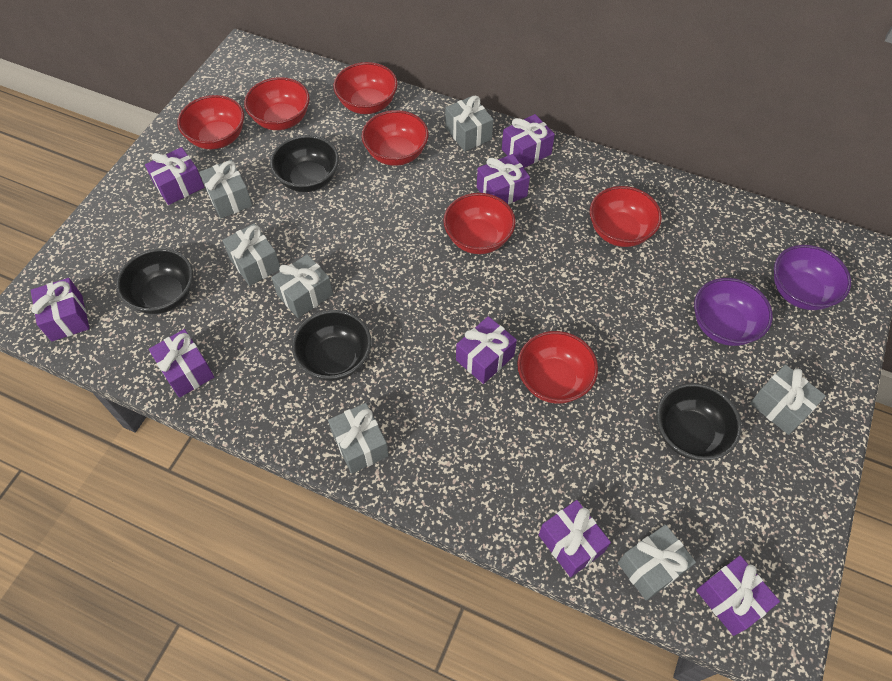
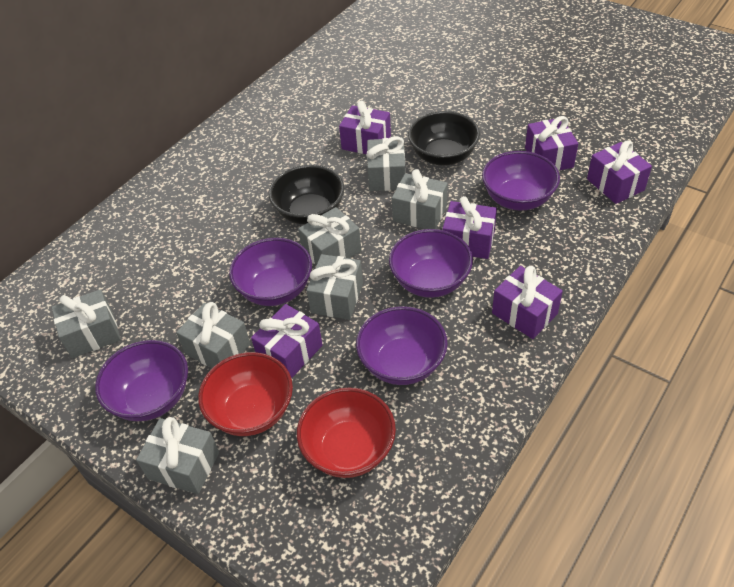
black bowl: [116,248,193,314] [270,135,339,192] [292,310,371,381] [657,383,742,460] = 4 -> [269,165,344,224] [408,111,480,166] = 2
purple bowl: [694,278,773,346] [774,245,851,310] = 2 -> [95,340,188,421] [229,238,312,306] [356,306,448,385] [389,229,473,298] [482,151,560,210] = 5
purple gift: [31,278,90,341] [145,147,204,205] [149,329,214,398] [456,316,517,384] [477,154,530,204] [502,114,555,168] [539,500,611,577] [696,556,780,636] = 8 -> [251,304,323,378] [339,101,391,154] [443,196,497,259] [492,266,563,339] [525,116,578,171] [587,141,652,204] = 6
red bowl: [177,95,244,149] [244,77,310,130] [333,62,398,114] [362,110,429,166] [443,193,516,254] [517,331,598,404] [590,186,662,247] = 7 -> [198,352,293,436] [297,388,396,478] = 2

